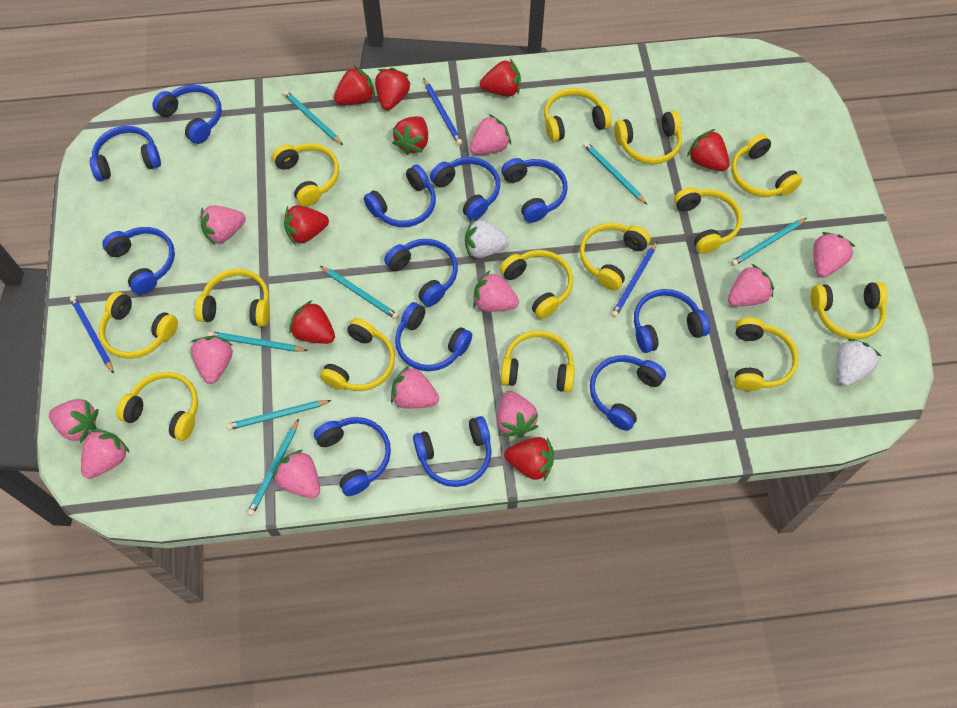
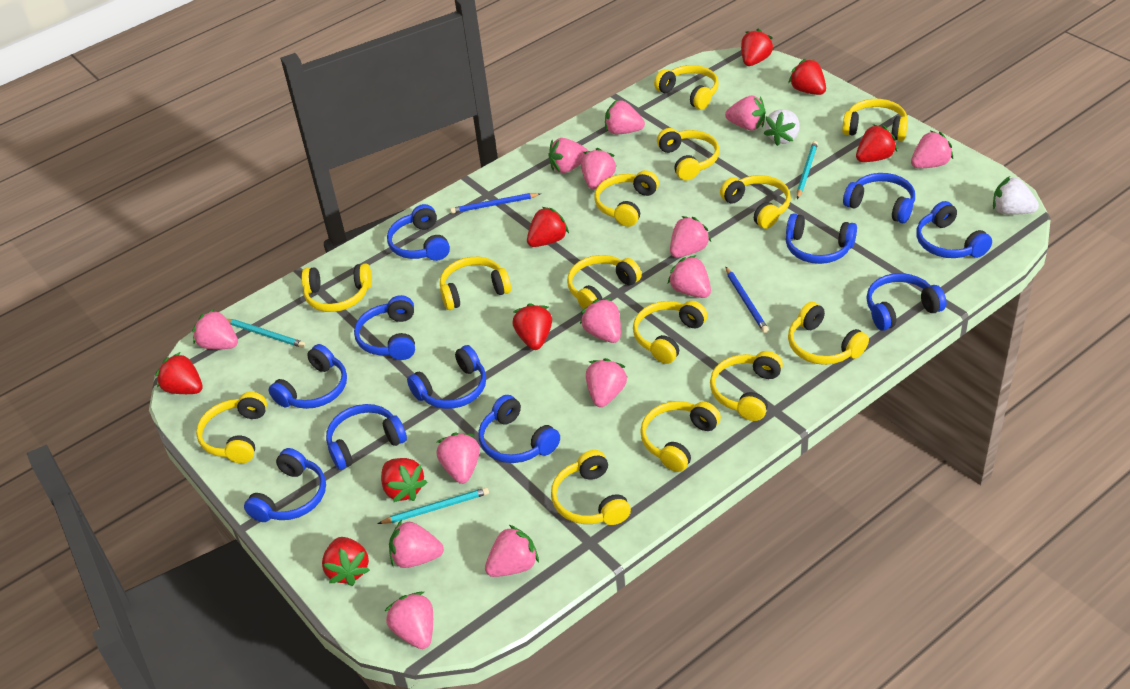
blue headphones: [90,126,161,181] [102,227,175,295] [153,85,222,144] [314,417,391,496] [364,165,436,227] [384,239,458,307] [395,302,472,371] [413,416,492,487] [430,157,500,221] [501,158,568,223] [590,355,666,431] [634,289,710,353] = 12 -> [244,448,326,522] [269,344,347,409] [326,404,407,470] [354,295,415,360] [387,204,450,261] [407,345,486,409] [478,395,560,463] [786,213,857,264] [843,173,915,223] [866,273,947,331] [916,201,992,258] = 11
blue pencil: [70,296,114,374] [423,78,462,145] [611,241,657,317] = 3 -> [450,193,540,214] [726,267,769,333] = 2
pink strawberry: [49,399,99,443] [81,429,130,479] [191,336,233,384] [201,205,246,245] [273,450,320,498] [391,365,439,408] [470,114,511,155] [473,271,519,312] [497,391,538,438] [728,264,774,306] [813,232,856,278] = 11 -> [192,309,238,349] [385,592,433,649] [389,520,444,568] [436,433,480,484] [485,525,539,577] [549,138,588,173] [580,298,621,343] [581,148,617,190] [586,358,627,407] [605,100,645,134] [668,255,711,298] [670,216,711,258] [725,96,766,130] [911,131,953,168] = 14
turquoise pencil: [208,331,308,352] [226,400,332,430] [247,419,299,516] [283,91,343,145] [320,266,399,319] [583,142,647,204] [731,218,807,266] = 7 -> [227,319,305,348] [378,487,489,524] [797,141,818,199] = 3

